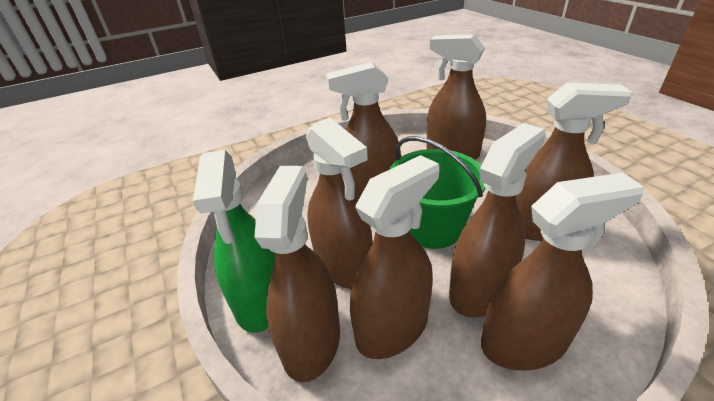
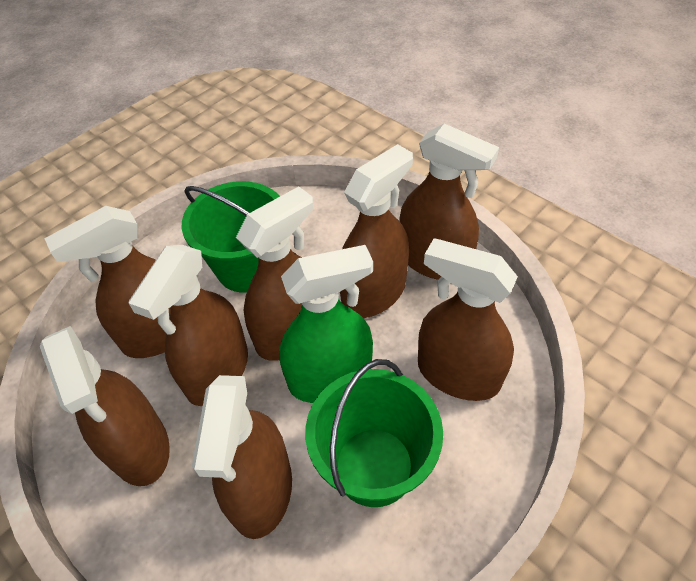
green bucket: [389,136,486,249] = 1 -> [182,181,280,293] [305,359,443,507] = 2

